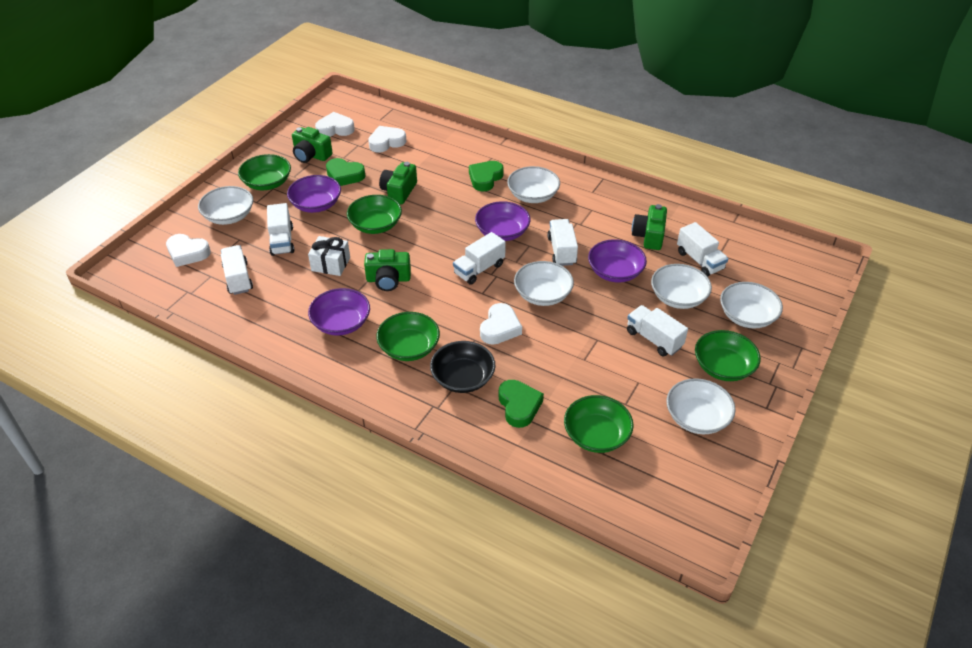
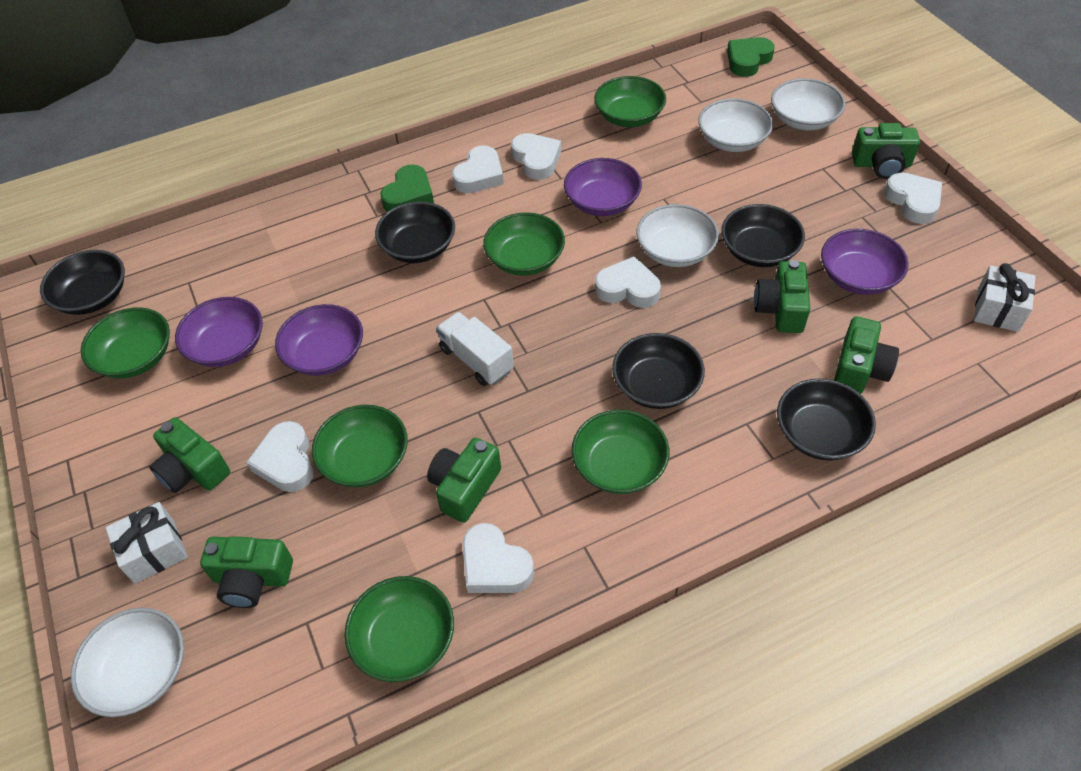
black bowl: [430,341,496,393] = 1 -> [40,250,125,315] [375,202,455,263] [612,333,705,409] [721,204,805,267] [777,379,876,460] = 5
green bowl: [238,154,291,190] [347,195,402,234] [376,312,440,361] [564,395,634,453] [695,330,761,381] = 5 -> [81,307,170,378] [312,405,408,487] [344,576,454,682] [483,212,565,276] [572,410,669,494] [594,76,666,127] = 6
green camera: [292,127,333,163] [364,249,411,291] [379,162,417,204] [632,204,667,250] = 4 -> [149,417,230,493] [200,536,293,608] [427,438,501,523] [754,260,810,333] [834,316,899,394] [852,123,920,179] = 6
green heart: [326,158,365,186] [469,161,504,191] [499,380,544,428] = 3 -> [380,164,434,212] [727,37,775,77] = 2
white bowl: [198,186,253,225] [507,166,560,203] [514,261,574,306] [651,264,712,309] [666,378,736,434] [720,282,783,329] = 6 -> [71,608,184,717] [636,204,719,267] [698,98,773,152] [771,78,846,130] = 4
white gift: [308,236,350,276] = 1 -> [106,502,188,584] [974,263,1036,332] = 2
white heart: [166,234,211,267] [315,112,355,137] [368,126,406,153] [480,303,522,345] = 4 -> [246,421,314,492] [452,145,504,193] [462,523,534,593] [511,133,561,180] [595,256,661,308] [884,173,942,224] = 6
white truck: [221,245,253,295] [267,203,294,256] [453,232,506,285] [547,219,578,266] [627,305,688,356] [677,222,729,277] = 6 -> [436,312,514,386] = 1

